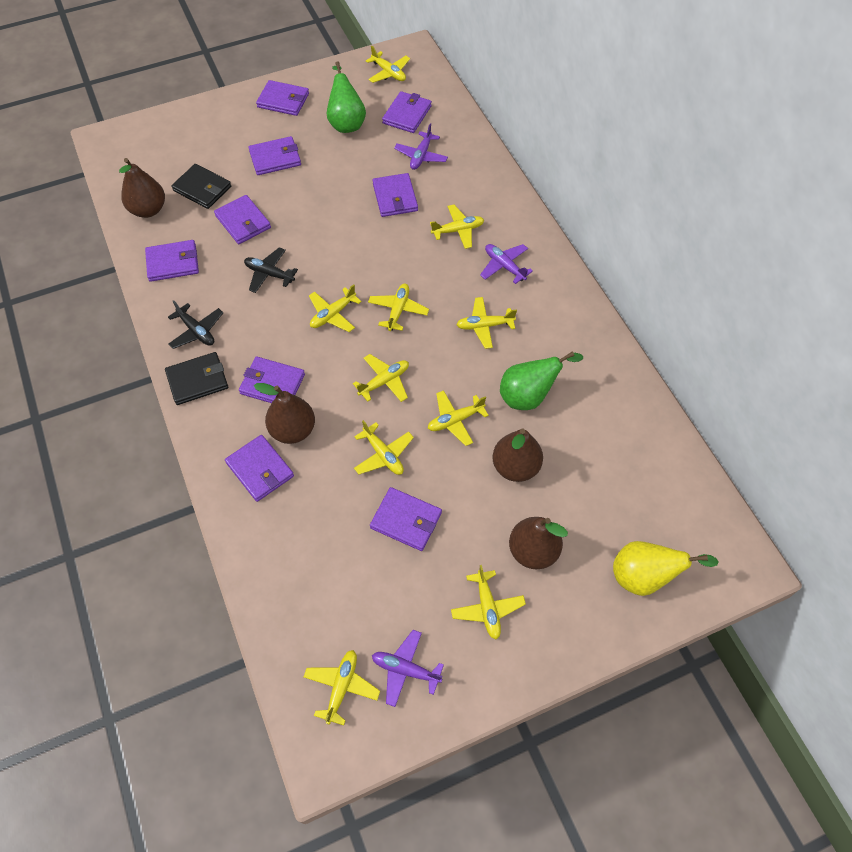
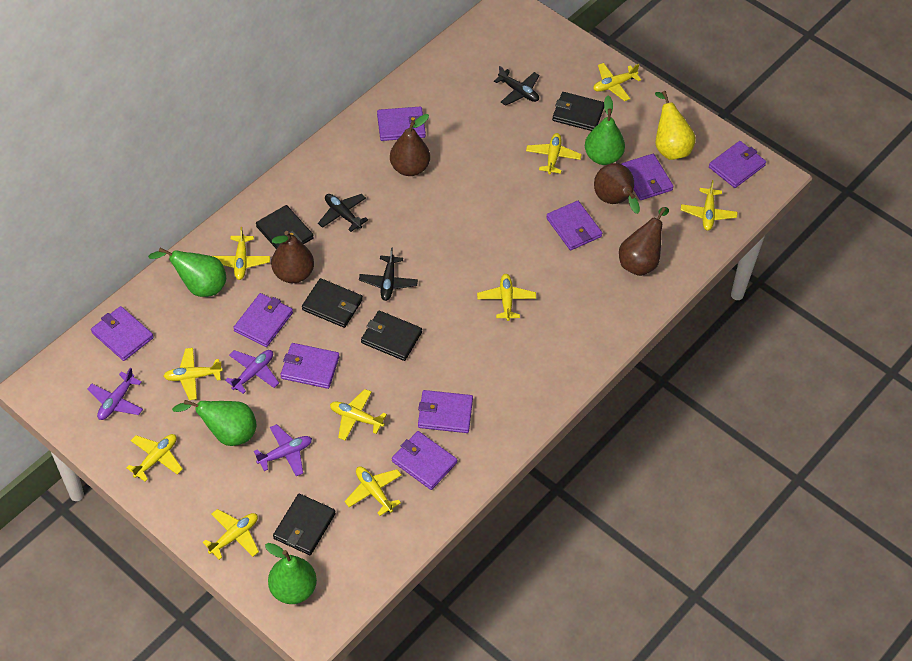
black plane: [168,300,223,349] [244,247,298,293] = 2 -> [318,194,368,232] [359,247,418,301] [494,66,539,106] = 3
black wallet: [165,352,228,405] [171,164,231,209] = 2 -> [256,205,314,249] [273,494,336,555] [302,278,363,328] [361,311,422,361] [552,92,604,131] = 5
green pear: [327,61,366,133] [500,352,583,410] = 2 -> [148,248,226,297] [172,400,257,446] [265,543,317,604] [585,95,625,165] = 4

